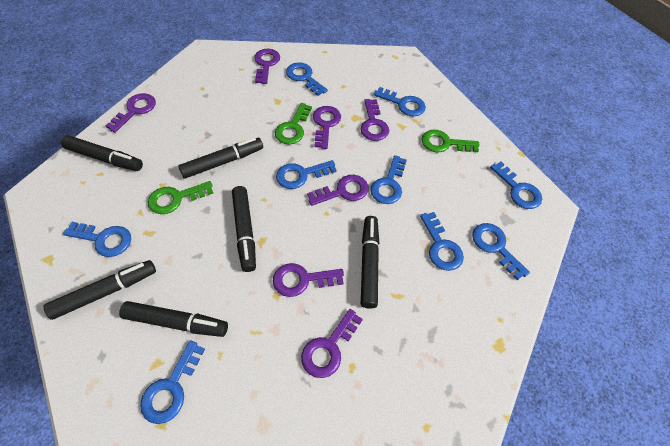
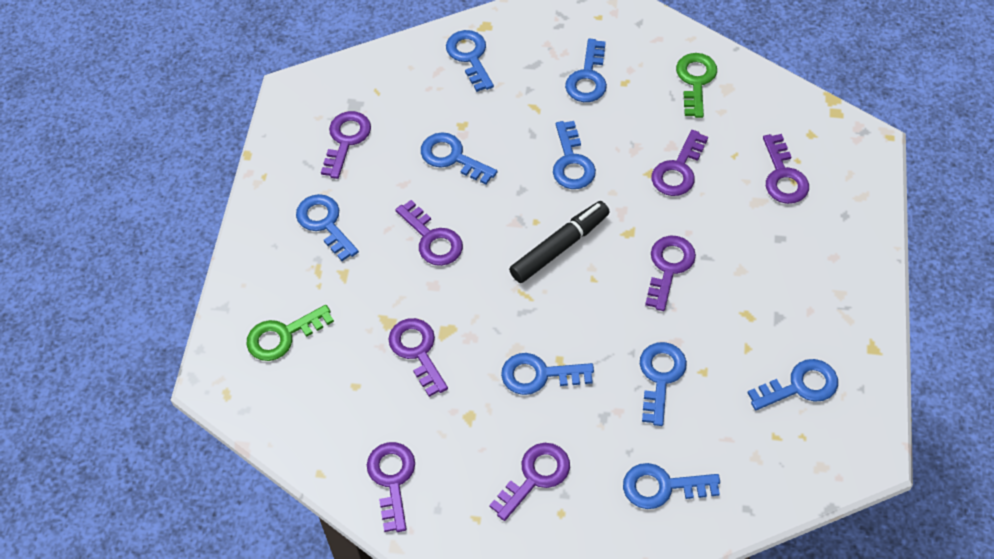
black marker: [43,260,156,320] [61,135,143,171] [119,301,228,337] [178,138,263,179] [232,186,256,272] [361,216,379,309] = 6 -> [509,201,610,283] = 1
green key: [148,181,213,214] [275,103,312,145] [422,130,480,152] = 3 -> [247,305,334,361] [676,53,717,118] = 2
purple key: [105,93,156,133] [254,49,280,84] [273,263,344,297] [301,309,363,378] [307,175,369,206] [313,106,341,149] [361,99,389,141] = 7 -> [321,111,371,179] [367,442,415,532] [388,318,448,397] [395,200,463,266] [489,443,570,521] [645,236,696,311] [651,130,708,196] [763,134,809,204] = 8

